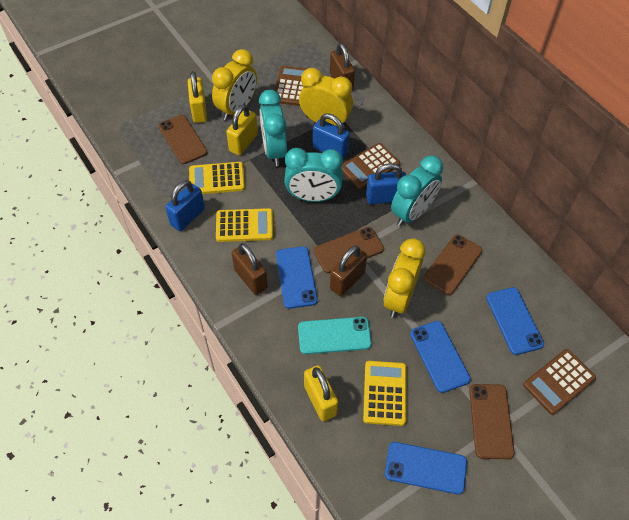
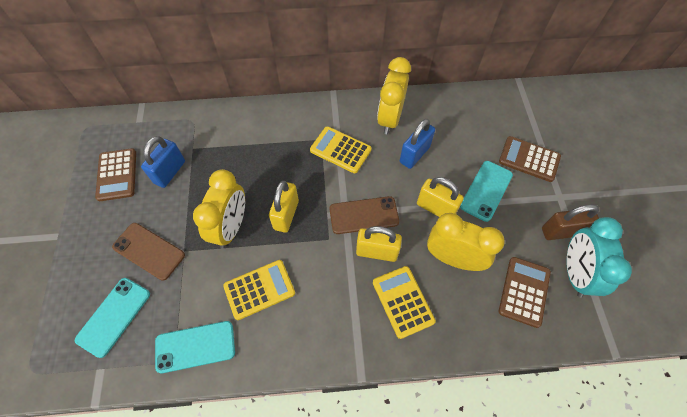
blue padlock: [165,180,205,231] [313,113,350,159] [366,163,406,204] = 3 -> [141,136,185,188] [400,119,435,169] = 2
blue phone: [276,246,318,309] [385,442,467,495] [410,321,471,393] [486,287,544,355] = 4 -> none = 0
brown padlock: [231,243,268,295] [330,43,355,91] [330,246,367,296] = 3 -> [542,204,599,240] = 1
brown phone: [158,115,208,164] [313,227,384,273] [424,235,482,295] [469,384,515,459] = 4 -> [112,223,185,281] [329,196,399,234] = 2
turquoise clock: [259,90,287,166] [284,148,343,202] [391,156,443,226] = 3 -> [567,217,632,298] = 1
turquoise phone: [298,317,372,354] = 1 -> [75,278,150,358] [155,321,235,373] [460,161,513,222] = 3

